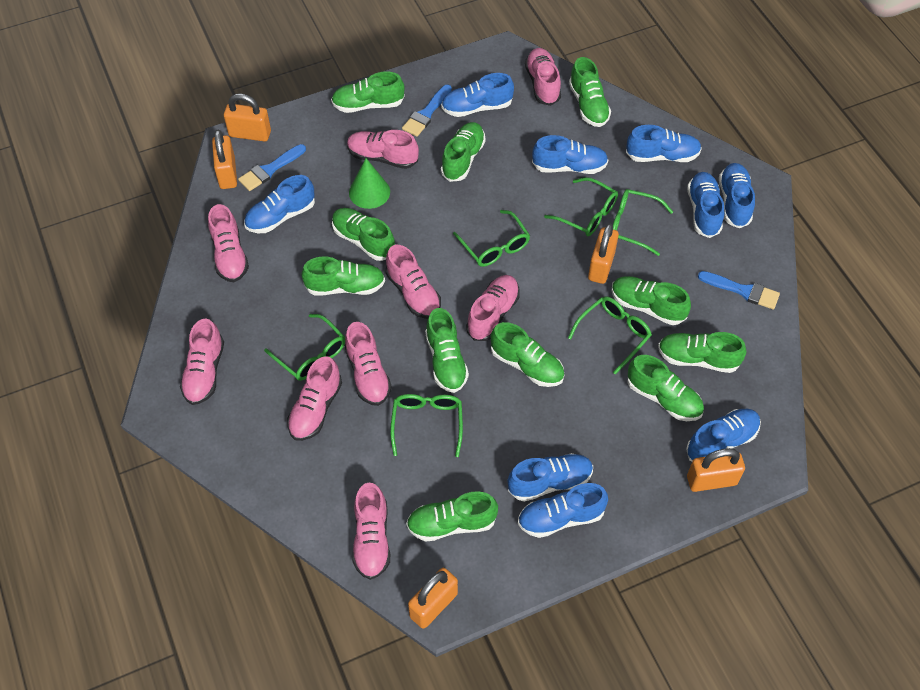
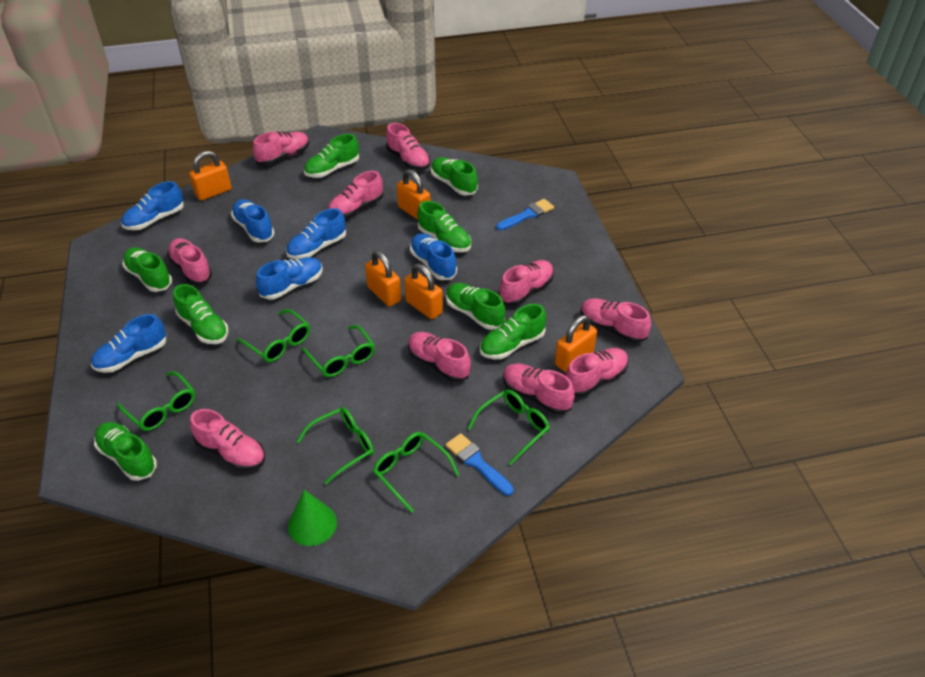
blue brush: [238,144,306,191] [402,85,452,137] [698,271,780,310] = 3 -> [446,433,514,496] [496,199,554,230] = 2
blue shoe: [244,175,315,233] [441,73,514,117] [508,453,593,502] [518,483,608,538] [532,135,608,174] [626,125,702,162] [686,409,761,461] [687,172,724,238] [719,163,755,228] = 9 -> [91,314,166,373] [121,181,184,230] [231,199,275,242] [256,257,323,300] [286,208,346,259] [410,233,457,280] = 6
green shoe: [301,257,385,296] [331,71,405,113] [332,208,395,261] [406,491,498,542] [425,308,469,393] [441,122,486,182] [491,322,564,387] [569,57,611,127] [611,276,691,325] [627,355,704,421] [658,332,746,373] = 11 -> [94,422,157,481] [122,247,172,292] [173,284,228,344] [304,134,359,178] [417,201,471,252] [431,157,478,196] [446,283,505,330] [480,304,546,359] = 8
pink shoe: [180,319,224,405] [208,204,249,282] [287,356,342,441] [345,322,392,406] [347,130,419,169] [352,483,390,580] [386,245,441,319] [466,275,520,341] [525,48,561,106] = 9 -> [167,238,212,285] [190,409,265,471] [253,132,309,165] [328,171,383,218] [386,123,430,170] [408,332,471,382] [499,260,554,305] [503,363,575,414] [565,348,629,397] [581,298,651,343] = 10

